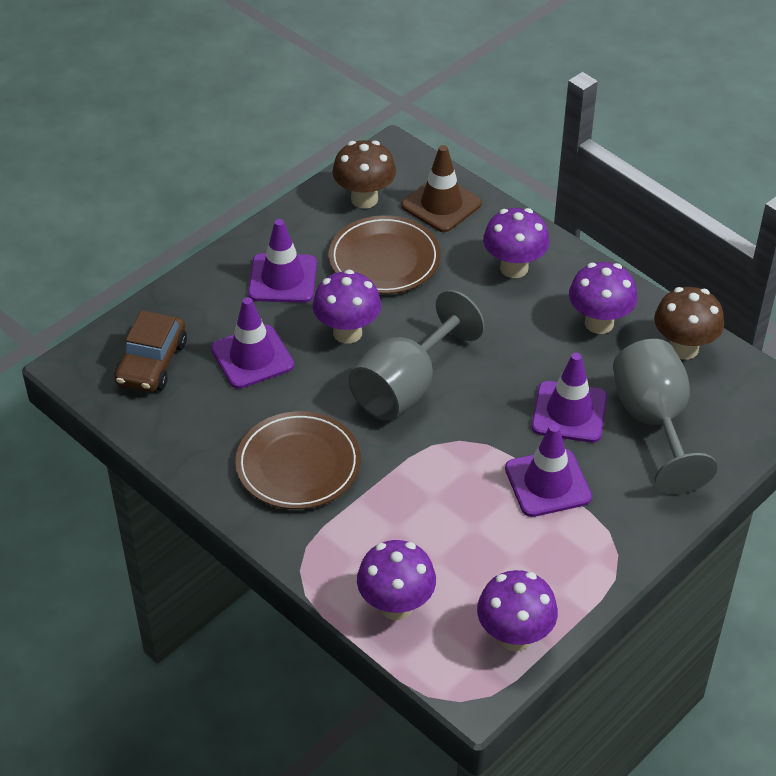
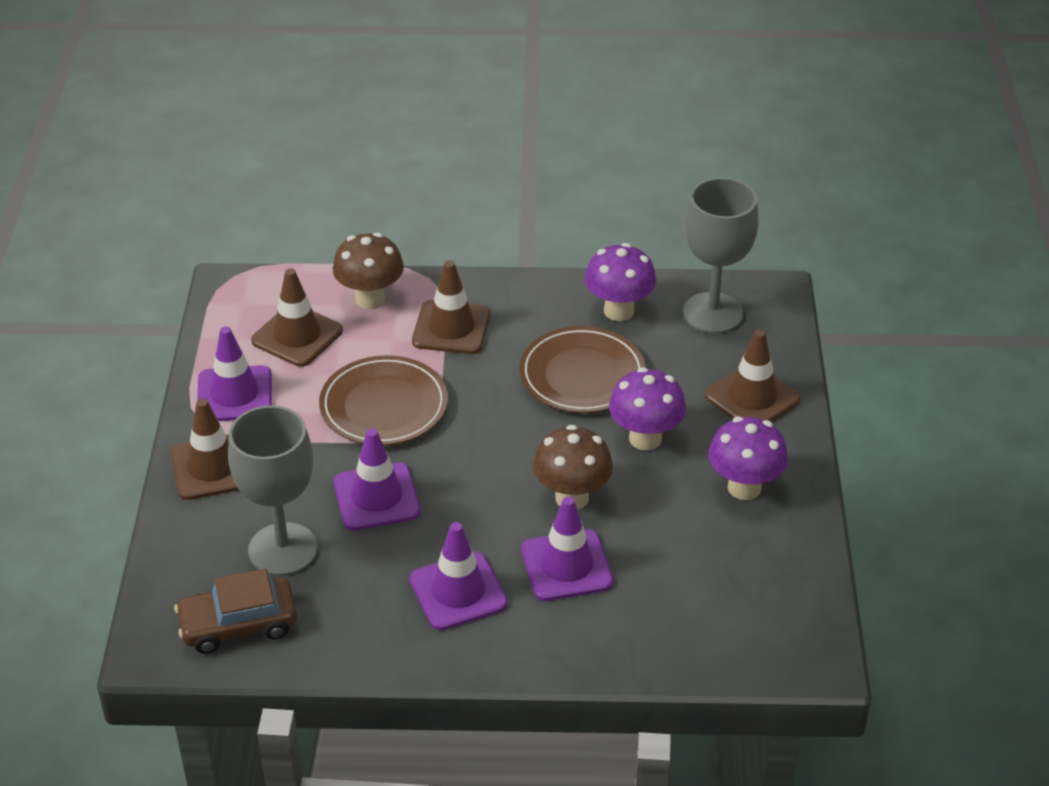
brown traffic cone: [401,145,482,232] = 1 -> [170,399,239,500] [251,268,343,367] [412,260,491,354] [705,330,801,422] = 4
purple mushroom: [313,270,381,344] [357,540,436,620] [477,570,558,652] [483,208,550,278] [569,262,637,334] = 5 -> [585,243,656,321] [609,367,686,451] [709,416,788,500] = 3

